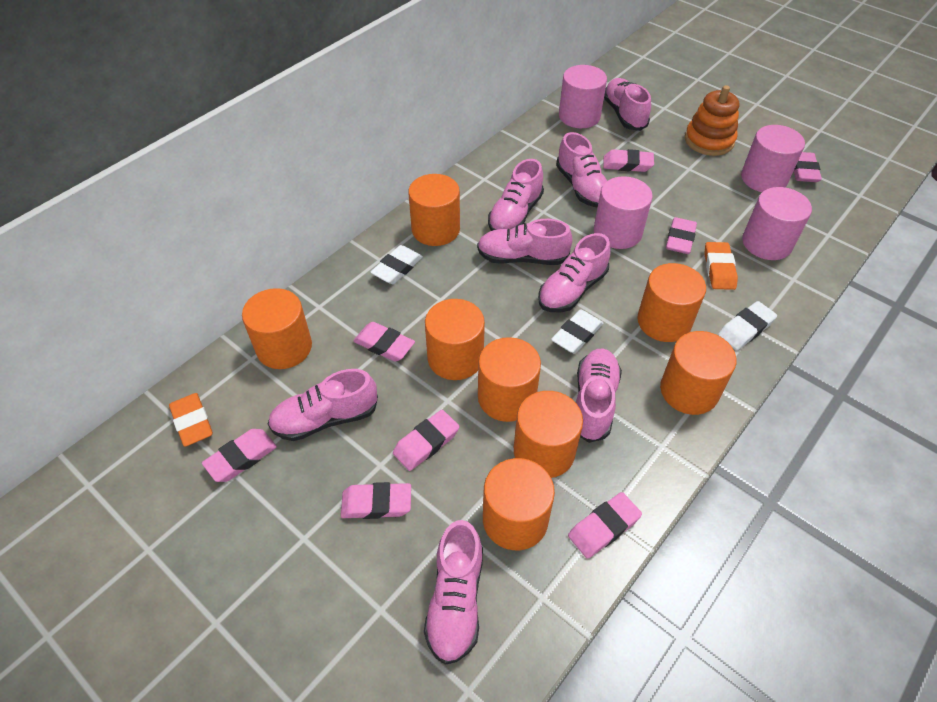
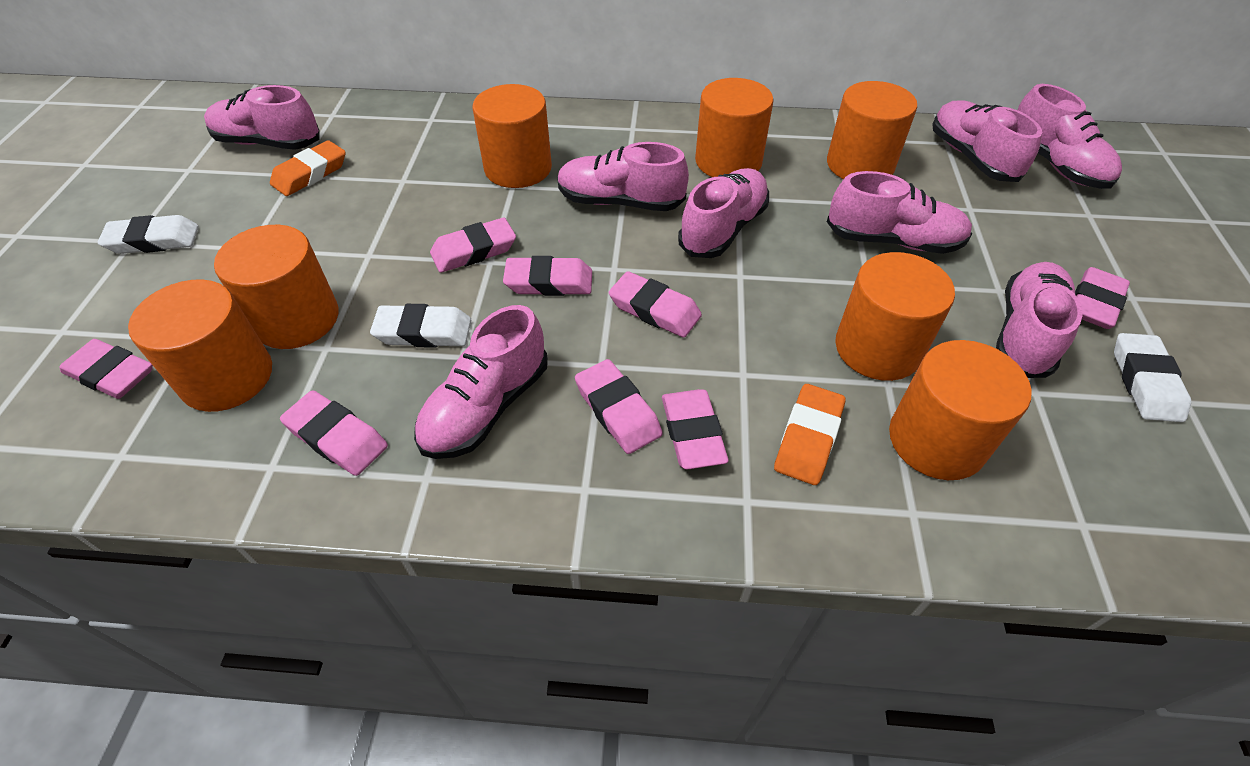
orange cylinder: [242,288,312,369] [408,174,460,246] [425,299,485,380] [478,337,541,422] [483,458,555,550] [514,391,583,478] [637,263,706,342] [660,331,737,415] = 8 -> [128,279,272,412] [214,225,338,349] [473,84,552,188] [695,78,774,177] [827,81,917,179] [835,252,955,381] [889,340,1032,480] = 7
orange stacking toy: [685,85,739,156] = 1 -> none = 0
pink cylinder: [559,65,607,128] [594,176,653,249] [741,125,805,192] [742,187,812,260] = 4 -> none = 0

